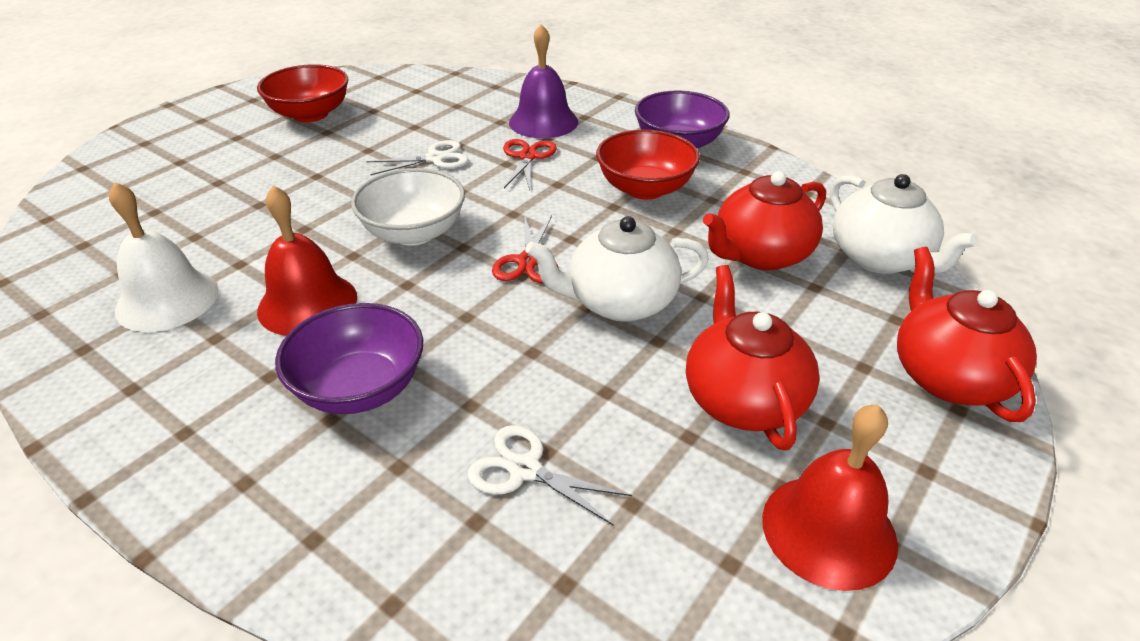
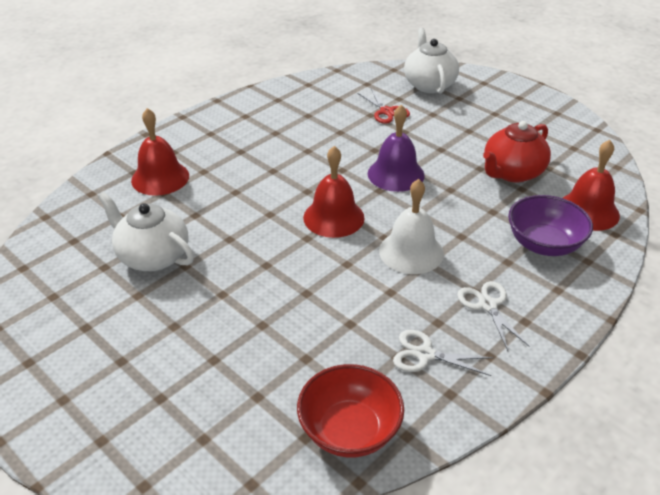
purple bowl: [275,303,423,414] [635,91,730,148] = 2 -> [508,195,593,256] = 1
red bell: [257,185,357,336] [762,404,898,591] = 2 -> [131,108,189,196] [303,146,365,238] [563,140,620,231] = 3
red bowl: [257,64,348,122] [596,130,700,200] = 2 -> [297,364,404,458] = 1
red scissors: [492,216,559,283] [503,139,557,190] = 2 -> [357,89,410,124] = 1
red teapot: [686,265,820,450] [703,171,826,270] [897,247,1037,422] = 3 -> [483,121,551,182] = 1
white bowl: [351,168,465,246] = 1 -> none = 0

